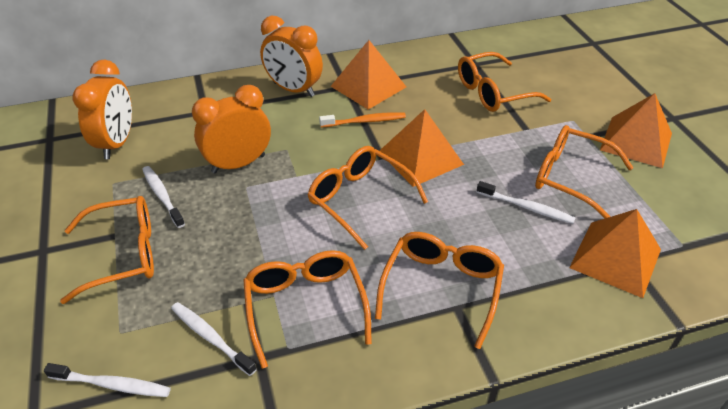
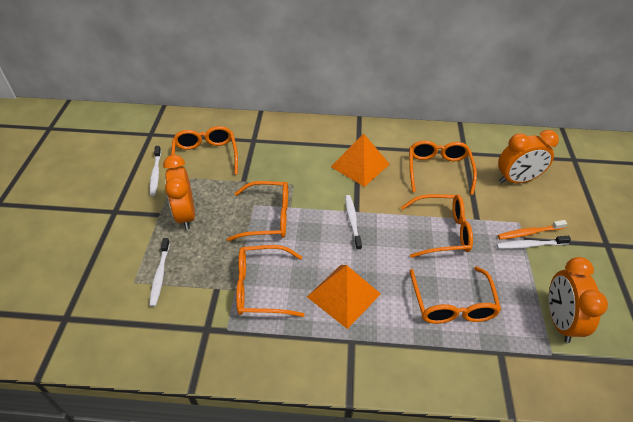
orange pyramid: [331,40,406,110] [380,109,464,187] [569,209,661,298] [600,93,672,168] = 4 -> [307,265,381,329] [331,133,390,187] = 2

